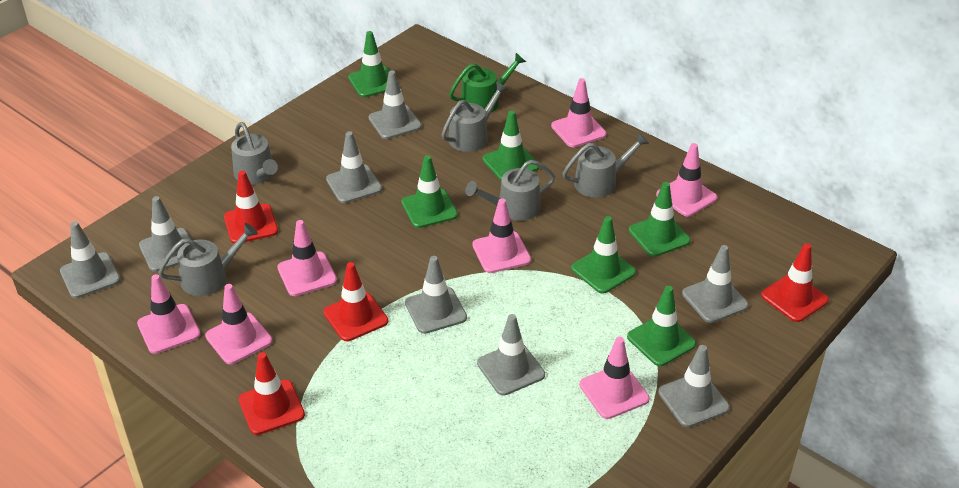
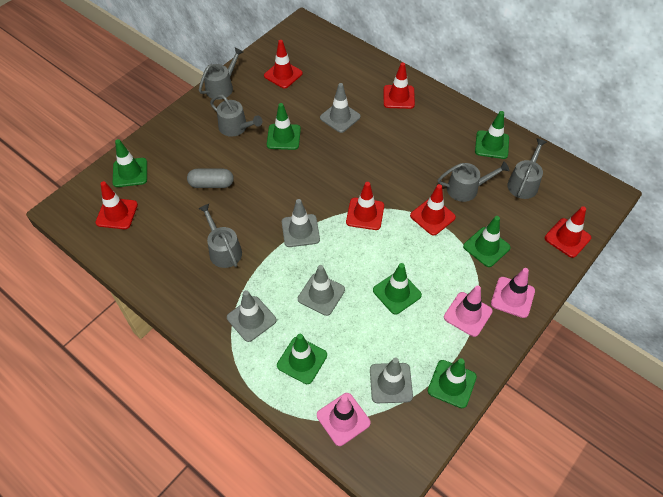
green traffic cone: [348,31,389,97] [401,155,458,228] [482,110,539,180] [571,216,636,294] [627,286,696,366] [629,182,691,257] = 6 -> [113,139,147,187] [267,103,301,150] [277,334,327,384] [373,263,422,314] [428,358,477,408] [463,216,510,267] [475,111,509,159] = 7
green watering can: [449,53,526,112] = 1 -> none = 0
grey capsule: none = 0 -> [187,169,234,188] = 1
grey traffic cone: [60,221,120,298] [139,196,191,272] [326,131,382,203] [369,70,422,139] [405,256,467,334] [477,314,545,396] [658,345,730,427] [682,245,748,323] = 8 -> [227,290,277,342] [282,199,320,247] [298,265,345,316] [320,83,361,133] [370,357,413,403] = 5
pink traffic cone: [137,274,201,354] [205,284,273,364] [277,220,337,296] [472,198,531,273] [551,78,607,147] [579,337,649,419] [656,143,717,217] = 7 -> [317,393,371,446] [444,286,493,337] [491,268,535,318] = 3
red traffic cone: [224,171,278,244] [239,352,305,435] [323,262,388,341] [761,243,829,322] = 4 -> [96,181,138,229] [264,40,303,89] [346,182,384,230] [384,62,415,109] [410,184,456,235] [545,206,591,258] = 6

